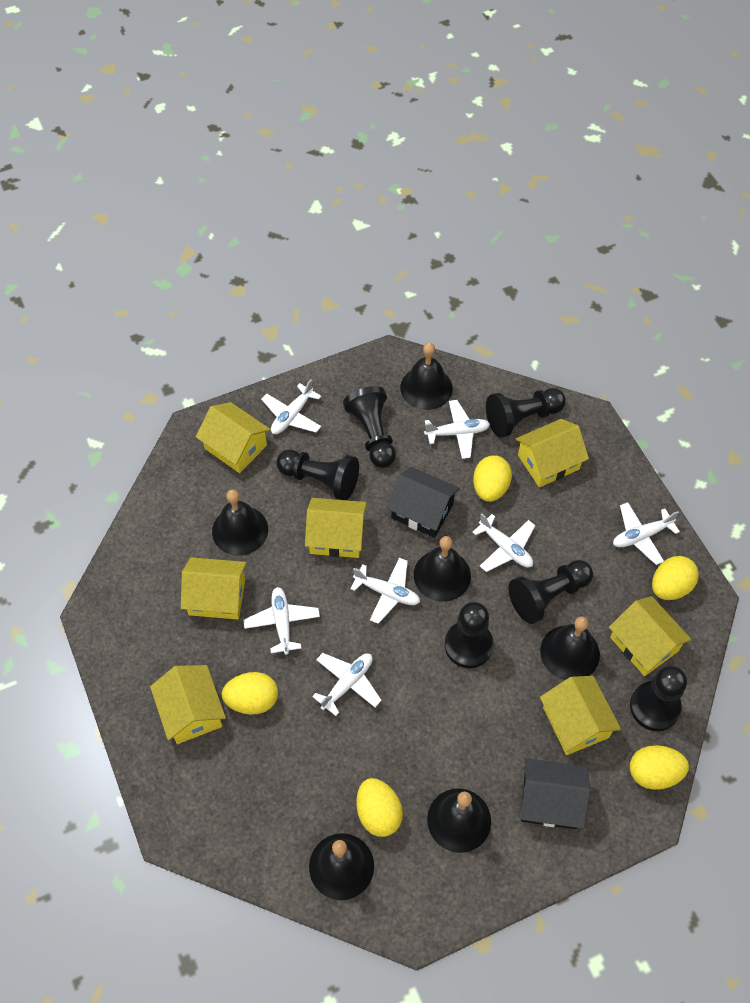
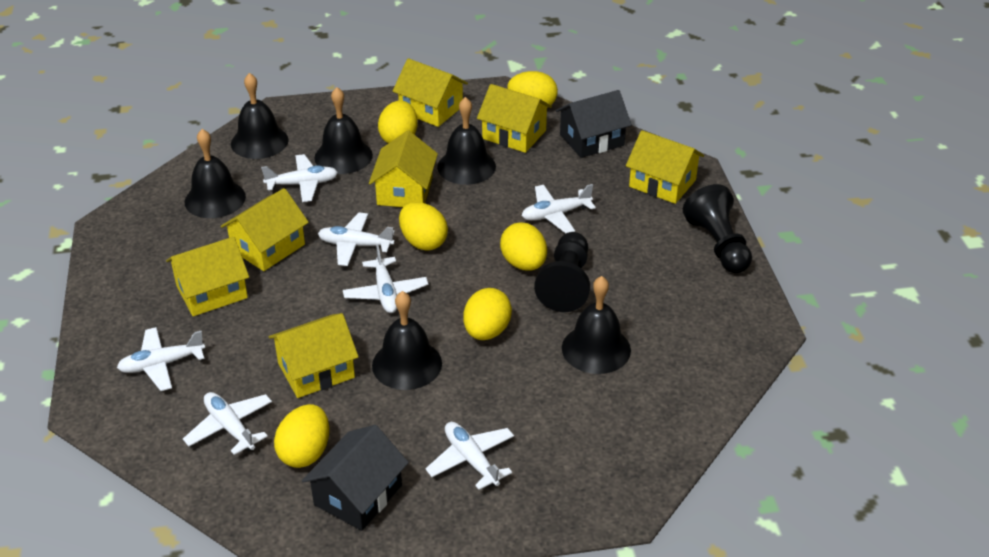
black pawn: [276,450,359,500] [343,386,396,468] [445,602,494,668] [486,388,566,438] [508,560,593,624] [630,666,687,731] = 6 -> [534,232,590,312] [683,184,752,273] = 2
yellow egg: [221,672,278,715] [356,778,403,837] [473,455,512,502] [630,745,689,790] [652,556,699,600] = 5 -> [274,404,329,468] [378,101,418,143] [399,202,448,251] [463,288,512,340] [500,222,547,271] [508,71,558,108] = 6

